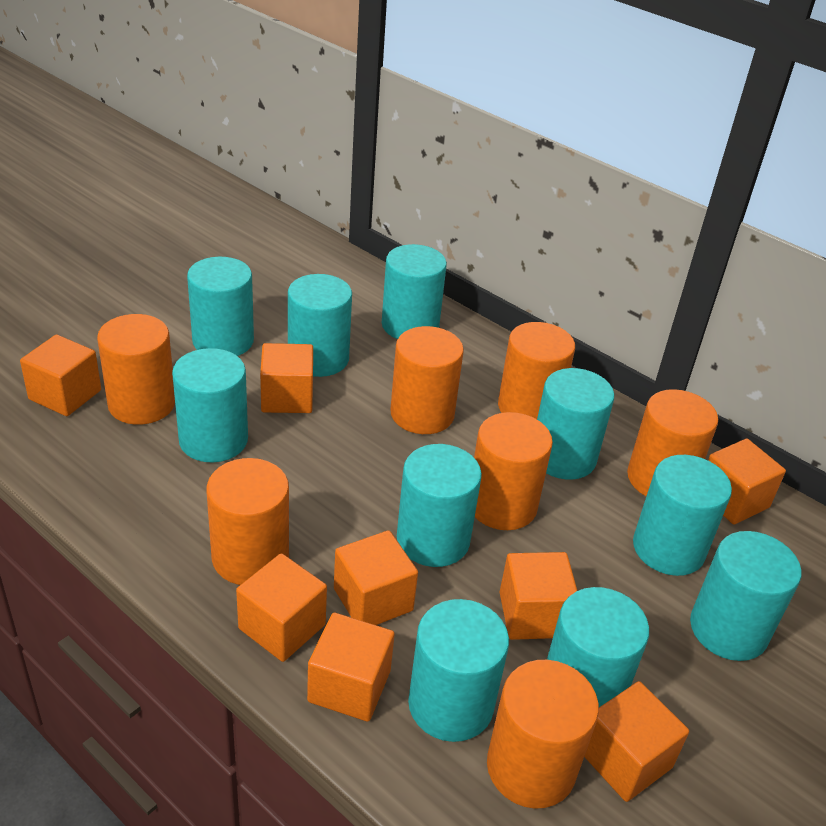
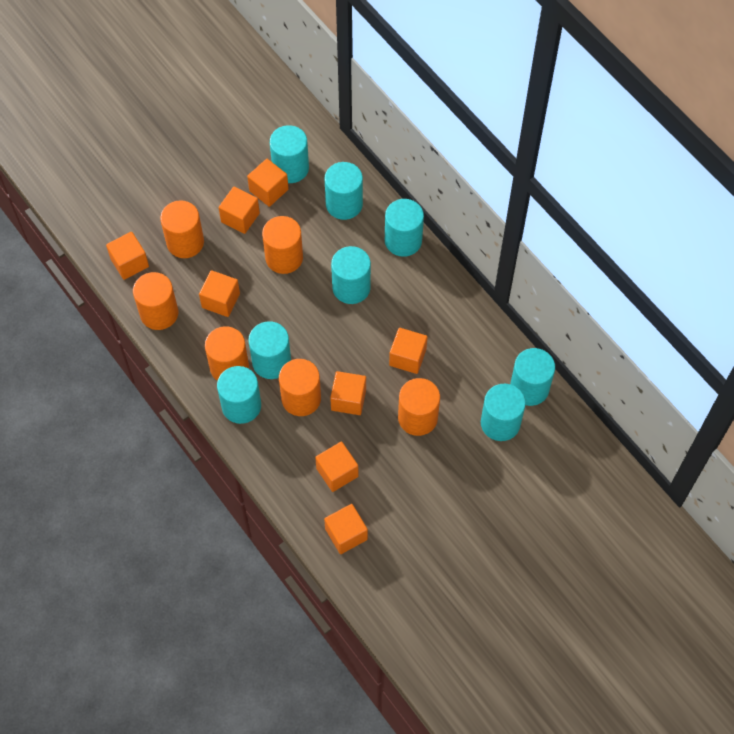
orange cylinder: [97,314,175,425] [206,458,289,585] [390,326,464,434] [474,412,553,530] [487,660,599,809] [498,322,575,419] [627,389,718,496] = 7 -> [133,272,178,330] [160,200,204,258] [205,326,249,381] [262,216,303,274] [279,359,321,416] [398,378,440,436] = 6
turquoise cylinder: [172,348,248,462] [187,257,254,356] [288,274,352,377] [382,244,447,339] [397,444,482,567] [408,599,509,742] [537,368,614,480] [547,587,649,707] [633,455,732,576] [690,531,801,661] = 10 -> [217,366,261,424] [248,321,291,379] [270,125,309,183] [325,162,363,220] [331,246,371,304] [385,199,424,257] [481,384,526,441] [510,348,555,406] = 8

